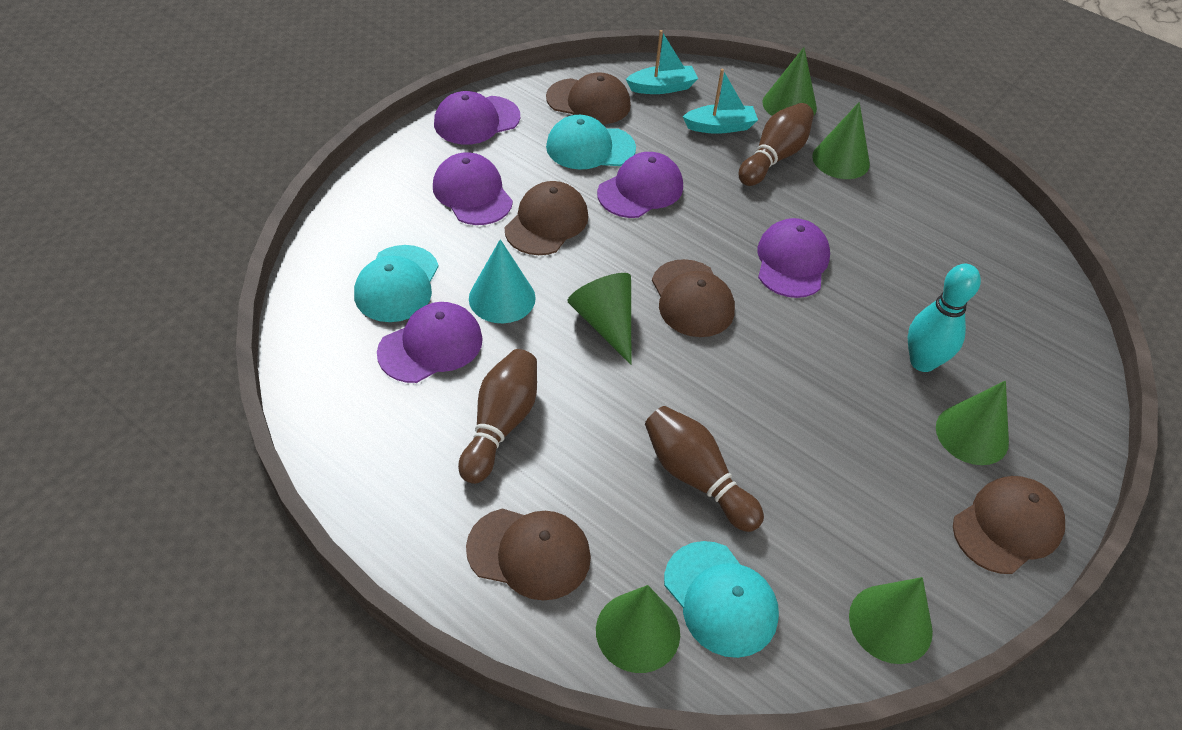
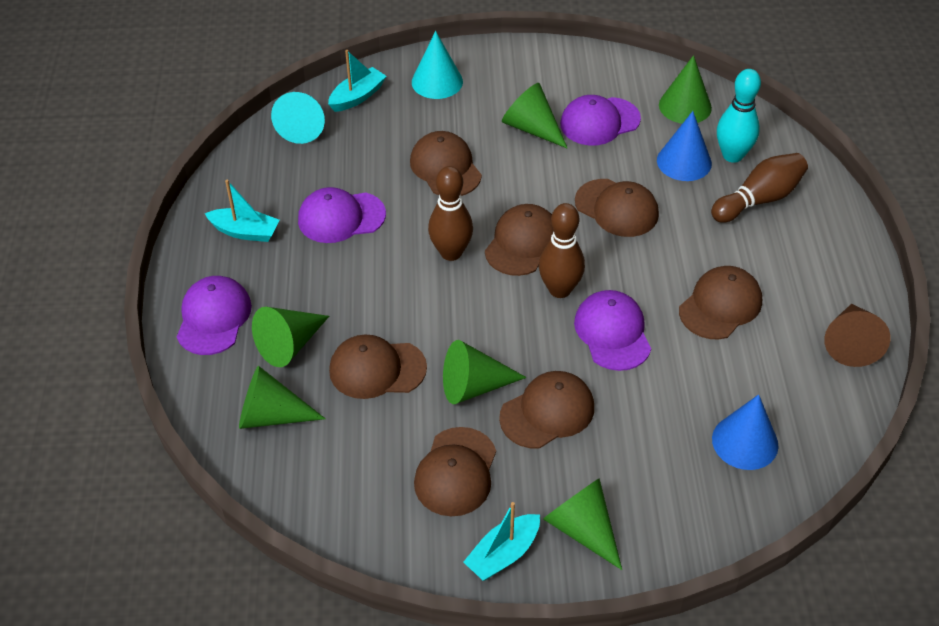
blue cone: none = 0 -> [657,111,712,181] [712,394,779,470] = 2
brown cap: [466,509,591,601] [505,181,588,255] [546,72,631,124] [652,259,735,337] [953,476,1065,574] = 5 -> [329,335,427,399] [410,131,482,196] [414,427,496,516] [485,204,554,276] [499,371,594,449] [575,179,659,237] [679,266,762,339] = 7
brown cone: none = 0 -> [824,304,890,367] = 1
purple cap: [377,302,483,383] [433,152,513,225] [434,91,520,145] [597,152,683,218] [757,218,830,298] = 5 -> [177,276,252,355] [298,187,386,243] [560,95,641,146] [574,290,651,371] = 4
turquoise boat: [626,30,698,94] [683,69,758,134] = 2 -> [205,180,280,242] [328,50,386,112] [463,502,540,581] = 3
turquoise cap: [354,245,439,322] [546,115,636,170] [664,541,779,658] = 3 -> none = 0
turquoise cone: [469,239,536,323] = 1 -> [271,92,325,144] [412,31,463,99] = 2

